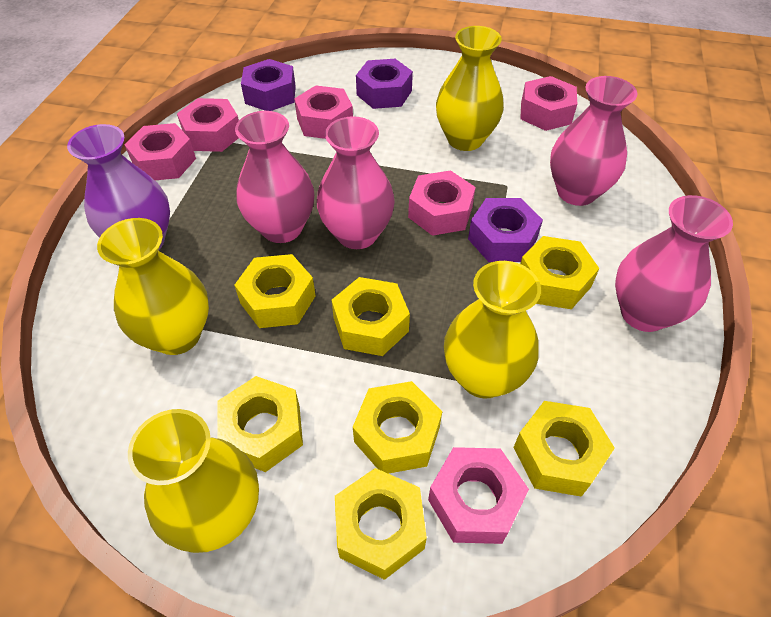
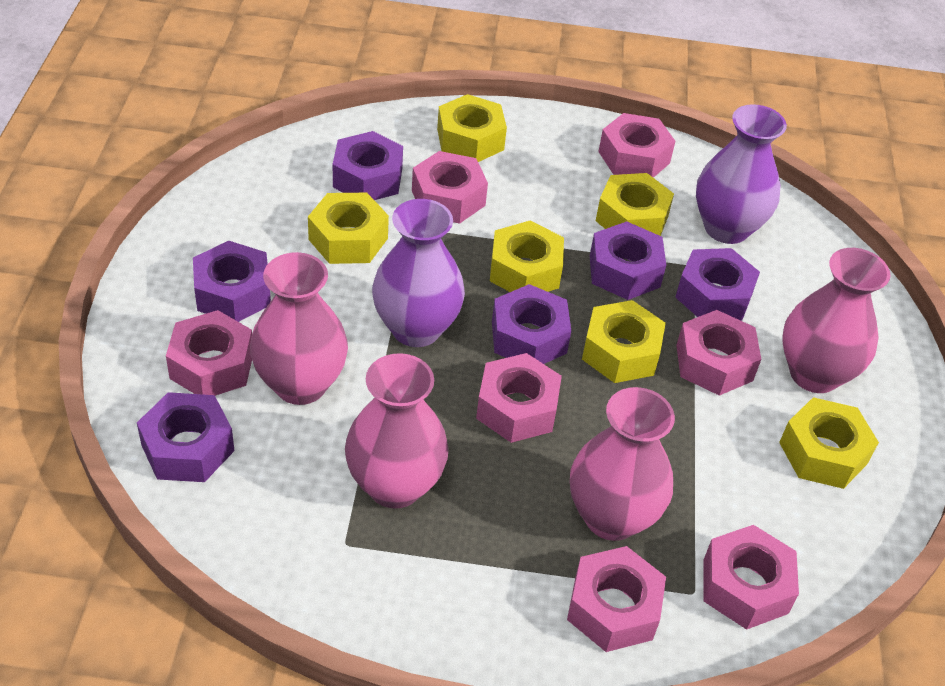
pink nut: [124,123,196,180] [177,98,239,152] [294,85,353,139] [408,170,476,236] [428,447,529,544] [520,76,577,131] = 6 -> [166,310,252,396] [412,151,488,224] [476,353,562,443] [567,546,666,652] [598,113,675,178] [676,310,761,396] [704,525,799,630] = 7
purple nut: [241,59,296,111] [356,59,413,109] [468,198,543,262] = 3 -> [137,392,234,482] [193,241,271,322] [333,131,403,200] [492,284,571,364] [590,221,666,300] [675,248,760,321] = 6
purple vase: [67,124,170,250] = 1 -> [372,199,465,347] [696,104,787,244] = 2
yellow nut: [218,376,303,472] [234,254,316,328] [332,277,410,356] [335,468,427,580] [353,381,442,474] [513,401,615,497] [520,236,600,309] = 7 -> [308,193,389,264] [437,94,507,162] [490,221,564,292] [582,300,666,383] [596,173,674,236] [779,397,879,489] = 6
yellow vase: [97,218,209,355] [128,409,259,553] [436,26,504,151] [444,261,541,399] = 4 -> none = 0

